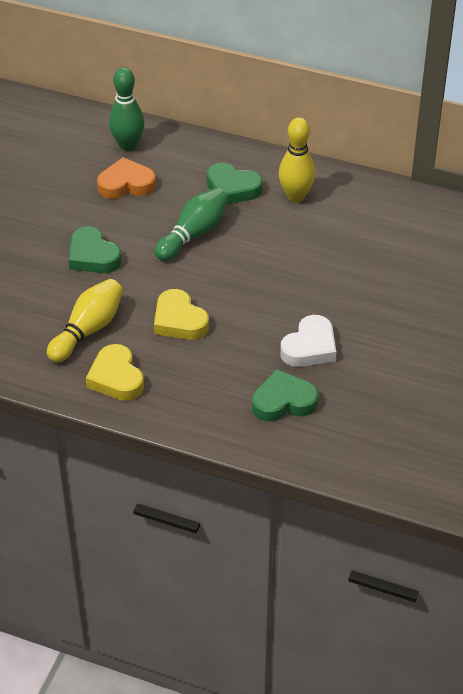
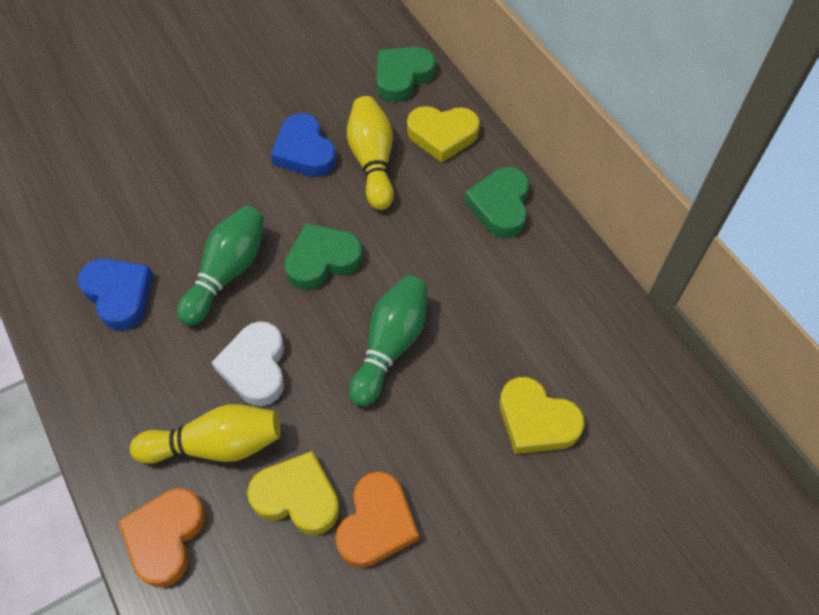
blue heart: none = 0 -> [78,259,153,331] [271,113,336,177] = 2
orange heart: [97,157,156,199] = 1 -> [118,488,206,587] [335,472,419,568] = 2
yellow heart: [86,344,144,401] [154,289,209,340] = 2 -> [247,451,340,535] [407,106,480,163] [499,377,584,454] = 3

